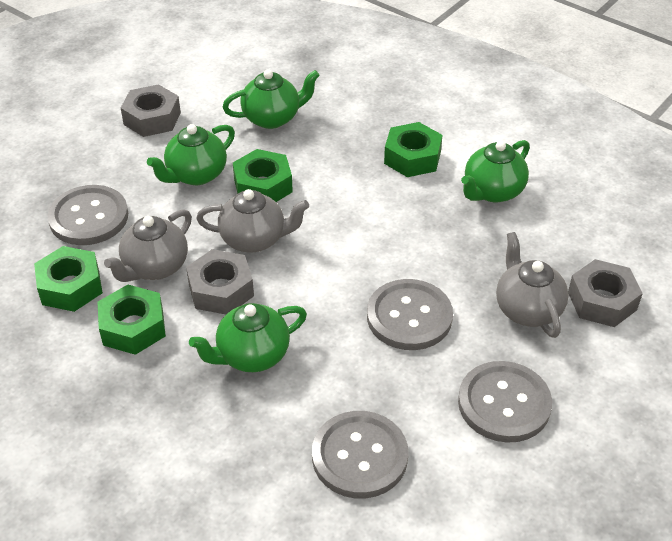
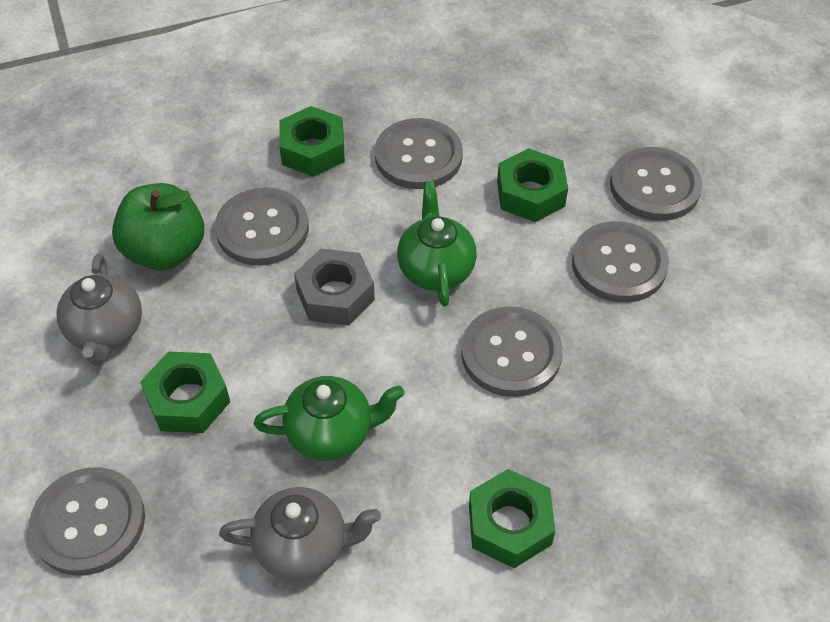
green apple: none = 0 -> [112,183,204,270] = 1
green teapot: [147,124,235,185] [189,303,307,372] [223,69,320,129] [461,140,530,203] = 4 -> [254,376,405,461] [397,181,477,306] = 2
grey button: [47,185,128,245] [312,411,408,499] [367,279,453,350] [458,361,552,443] = 4 -> [29,467,145,576] [215,187,309,266] [375,118,463,189] [461,306,563,397] [572,221,669,303] [610,147,702,221] = 6
grey nut: [121,84,181,137] [186,249,254,314] [568,259,643,327] = 3 -> [294,249,375,325] = 1
grey teapot: [104,209,192,282] [196,189,309,253] [496,232,569,338] = 3 -> [56,253,142,366] [219,487,381,581] = 2

